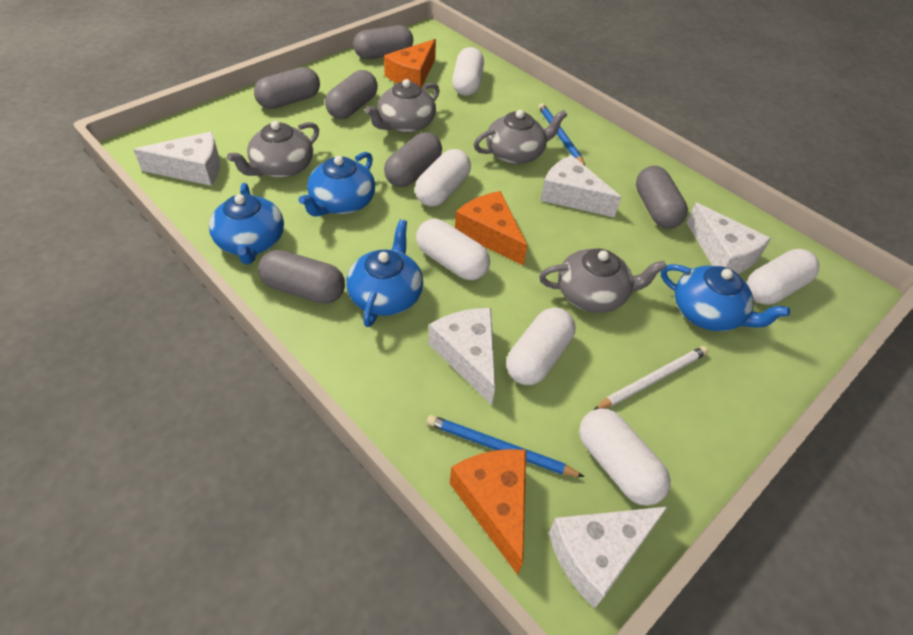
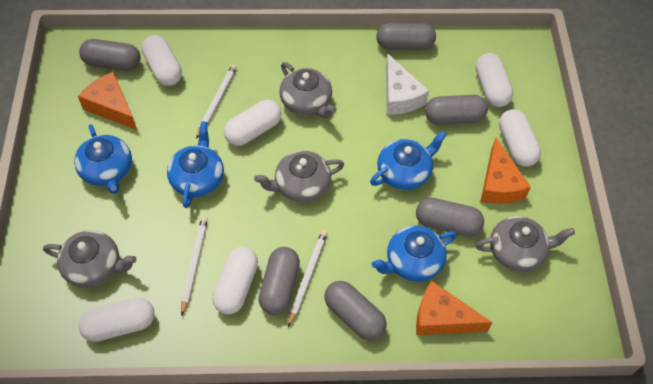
blue pencil: [427,415,585,477] [539,103,585,166] = 2 -> none = 0
white cheese: [133,131,220,186] [429,308,495,405] [540,155,621,218] [549,506,668,608] [687,203,771,274] = 5 -> [386,54,429,115] = 1
white pencil: [594,346,708,410] = 1 -> [181,216,208,316] [196,64,237,139] [288,230,327,327] = 3

